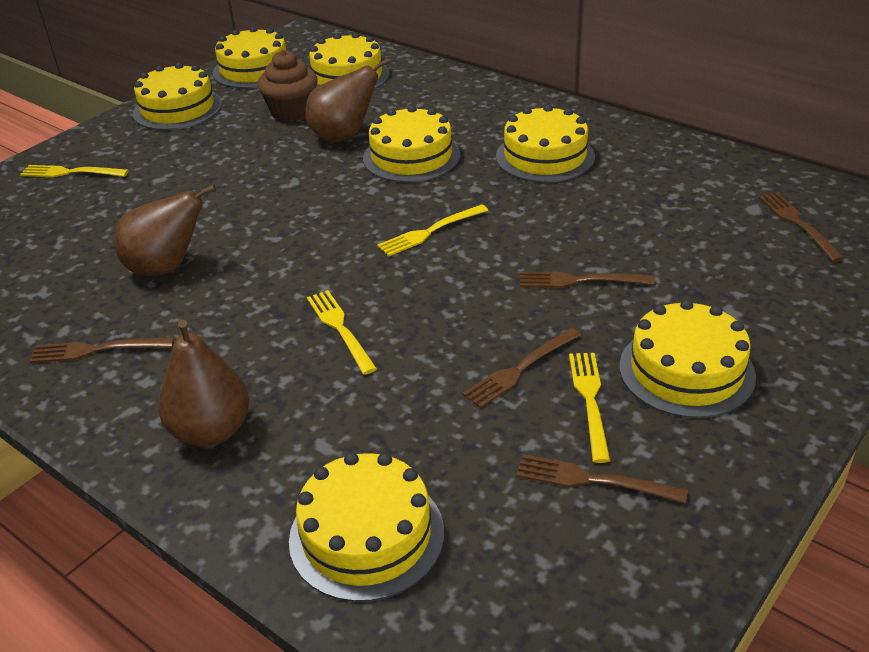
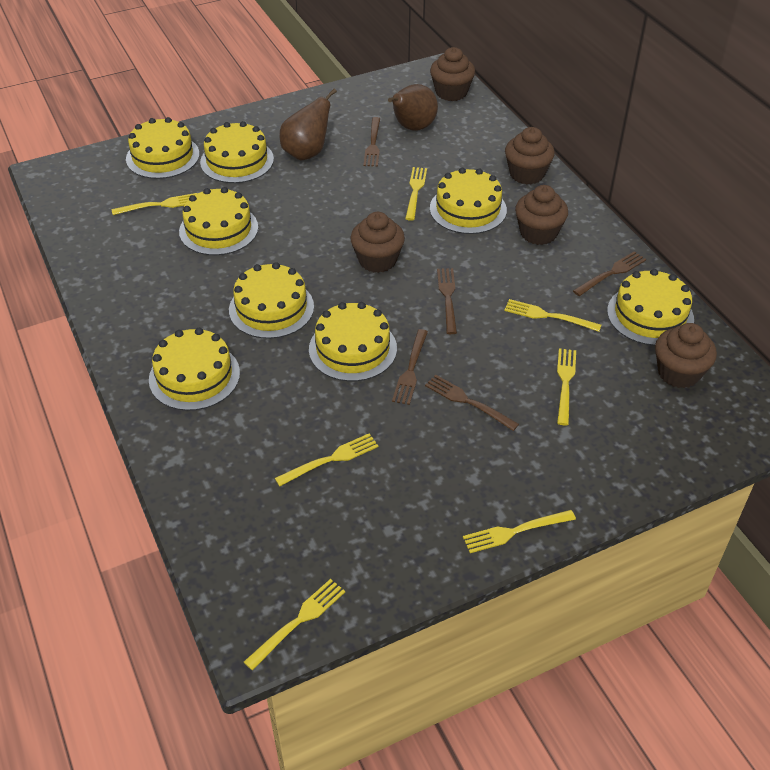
brown cupcake: [258,50,318,122] = 1 -> [350,212,405,273] [430,47,475,101] [505,127,555,185] [515,185,568,245] [655,323,717,388] = 5
brown pear: [114,184,216,276] [158,320,249,447] [305,58,390,142] = 3 -> [280,88,337,160] [388,84,438,131] = 2
yellow cake: [133,63,222,130] [213,26,287,88] [289,452,444,602] [309,32,390,89] [363,105,460,182] [496,105,595,183] [619,299,756,418] = 7 -> [126,117,200,179] [149,328,240,411] [179,187,258,255] [200,121,274,183] [229,262,314,339] [309,302,397,381] [430,168,507,234] [607,269,694,346] = 8
yellow fork: [20,165,129,177] [307,290,377,375] [377,204,488,256] [569,353,610,463] = 4 -> [112,193,197,215] [244,579,345,670] [275,434,379,486] [405,167,427,221] [463,510,576,553] [504,299,601,332] [557,348,576,425] = 7

